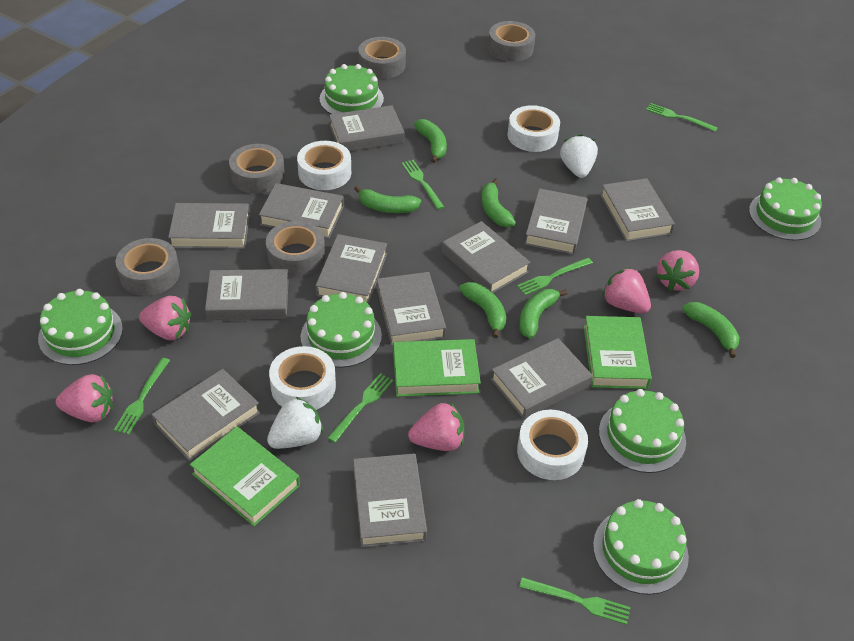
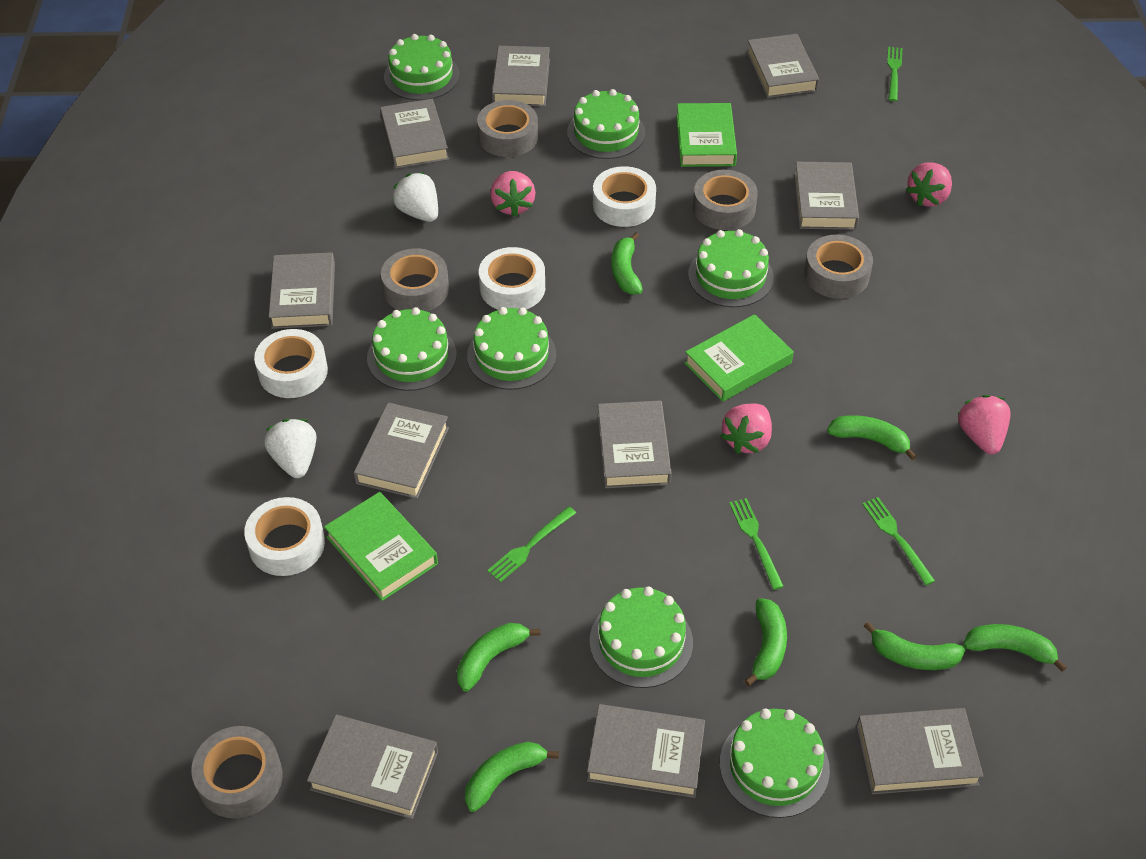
green banana: [354,186,421,213] [414,119,447,163] [459,282,506,338] [481,178,516,227] [519,289,567,339] [682,302,739,358] = 6 -> [457,623,540,692] [465,742,559,812] [611,232,643,295] [744,598,787,686] [827,415,917,460] [864,621,965,670] [963,624,1067,672] = 7
green cake: [38,289,123,365] [301,292,382,368] [320,64,384,114] [593,499,689,595] [599,389,686,473] [749,177,822,240] = 6 -> [367,307,457,391] [384,34,460,101] [467,307,556,390] [567,89,645,159] [590,586,693,688] [688,229,774,307] [720,709,830,818] = 7
green fork: [114,358,170,435] [327,373,393,443] [402,160,444,210] [517,258,593,295] [519,577,631,625] [646,103,718,132] = 6 -> [487,506,576,582] [729,498,784,590] [862,497,935,585] [887,47,902,101] = 4
grey book: [152,369,260,461] [168,203,250,249] [205,269,289,320] [259,183,344,239] [315,234,387,305] [329,105,405,151] [353,453,427,547] [376,272,446,346] [442,221,530,293] [491,338,593,419] [524,188,587,255] [600,178,675,242] = 12 -> [269,252,335,329] [307,715,438,819] [354,403,449,499] [380,99,449,169] [492,46,550,107] [587,704,705,798] [597,401,672,488] [747,34,819,98] [794,162,859,230] [856,708,984,794] = 10
pink strawberry: [56,374,113,423] [139,296,191,340] [408,402,464,451] [602,267,651,314] [656,250,699,291] = 5 -> [490,171,536,217] [721,404,772,454] [906,162,952,206] [958,395,1011,454] = 4

